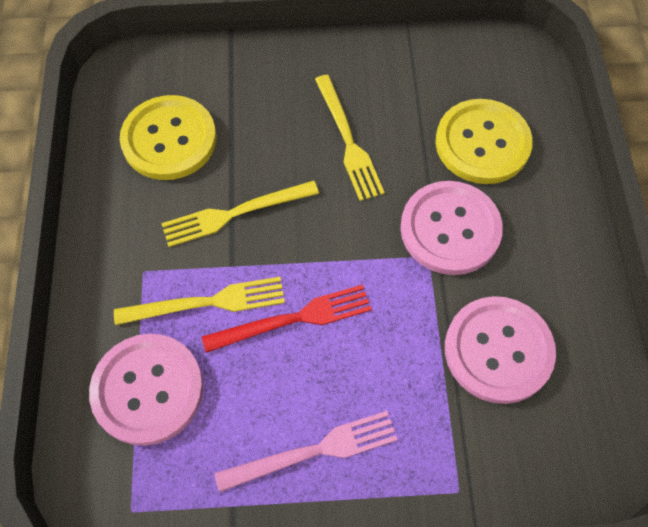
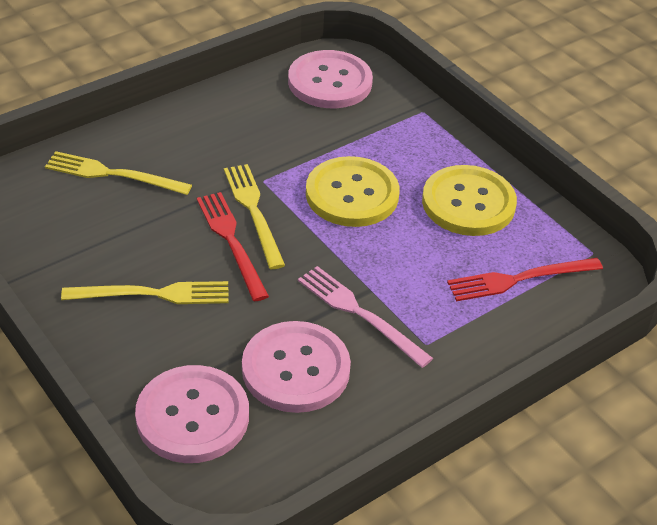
red fork: [202,285,372,353] = 1 -> [197,192,269,301] [447,258,603,301] = 2

